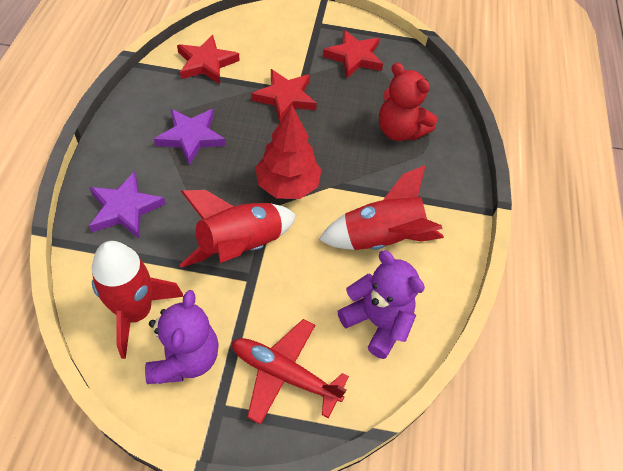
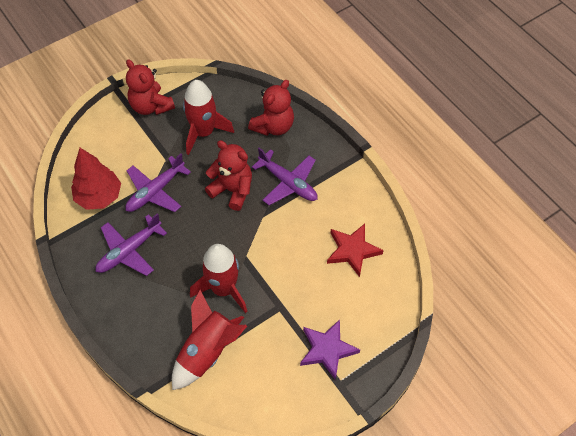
purple plane: none = 0 -> [96,213,167,276] [125,153,191,212] [252,148,318,205] = 3
purple star: [89,171,166,238] [154,109,226,166] = 2 -> [300,319,360,380] = 1
purple teddy bear: [145,290,219,384] [338,250,425,359] = 2 -> none = 0
red plane: [232,319,349,425] = 1 -> none = 0
red star: [177,35,240,84] [251,69,317,122] [323,30,383,78] = 3 -> [327,224,384,277] = 1
red teddy bear: [379,63,437,141] = 1 -> [126,59,175,115] [205,140,252,211] [248,80,294,136] = 3

